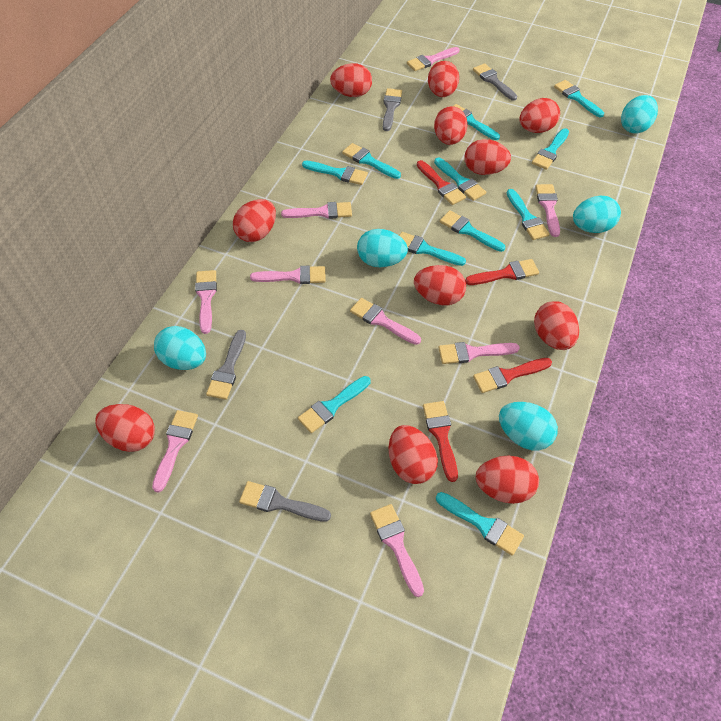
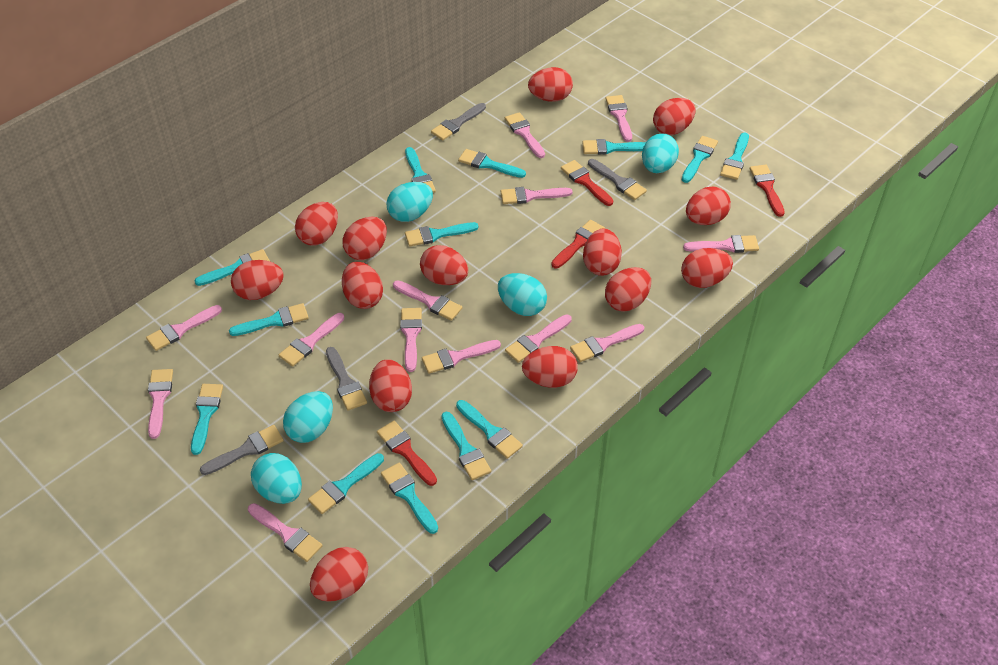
pink brush: [152,410,198,493] [195,270,217,334] [250,266,325,284] [281,202,352,219] [350,298,421,345] [370,504,424,597] [407,47,460,71] [438,342,520,364] [535,184,560,237] = 9 -> [146,305,222,351] [148,369,173,439] [248,503,323,562] [279,313,344,367] [393,280,462,321] [400,308,422,372] [422,340,501,374] [501,187,573,204] [505,112,545,158] [505,314,572,363] [570,324,644,362] [605,95,632,142] [683,235,759,253] = 13
red egg: [95,404,155,452] [233,199,276,242] [330,63,372,97] [389,425,438,484] [414,265,466,305] [428,61,459,97] [434,106,467,145] [464,139,511,175] [476,456,539,504] [519,98,560,133] [534,301,579,350] = 11 -> [231,260,284,300] [295,202,338,246] [310,547,368,602] [342,217,387,260] [342,262,383,309] [369,359,412,412] [420,245,468,285] [522,346,578,388] [528,67,573,102] [583,228,622,276] [605,267,651,312] [653,98,696,135] [681,248,733,288] [686,186,731,225] = 14
turquoise brush: [298,376,370,433] [302,161,368,185] [342,143,401,179] [399,232,466,266] [434,158,486,201] [436,492,524,556] [440,210,506,252] [454,104,500,140] [507,189,549,240] [532,128,569,170] [554,80,604,118] = 11 -> [191,384,223,455] [195,249,270,286] [229,303,309,336] [308,453,384,514] [381,463,438,534] [405,147,436,193] [405,222,479,247] [441,412,491,480] [456,400,523,459] [458,149,526,178] [582,139,646,155] [682,136,718,183] [720,133,749,180] = 13

